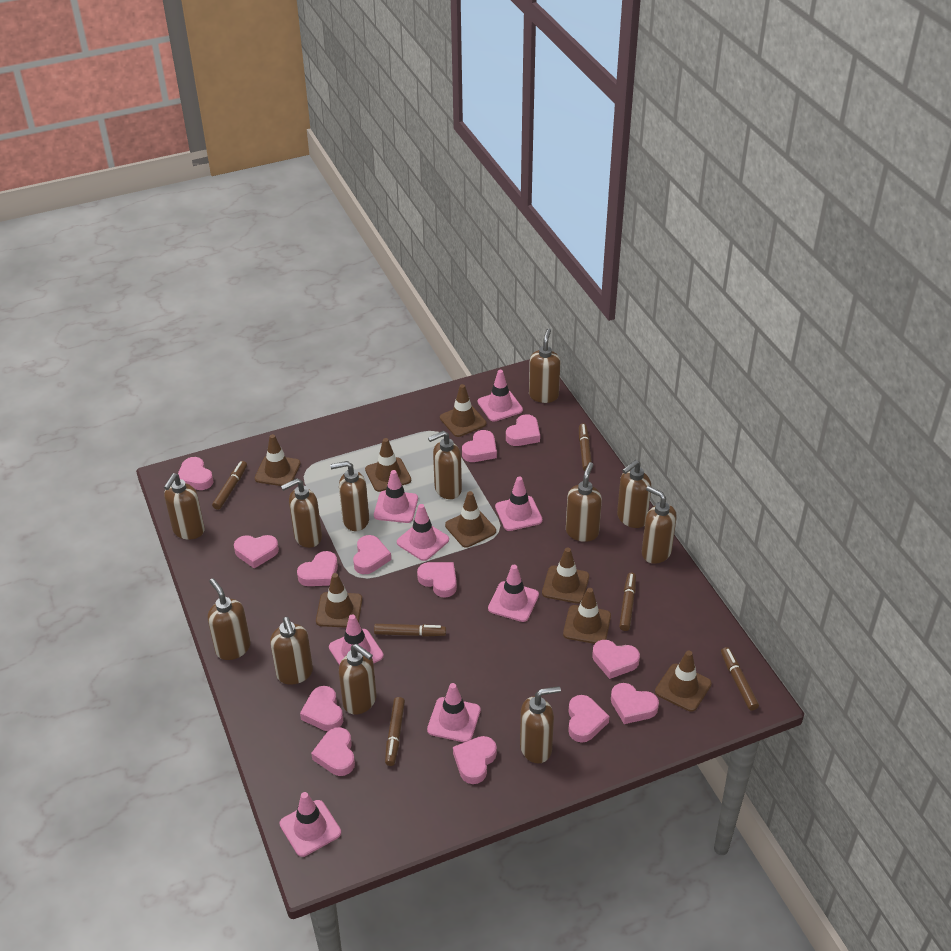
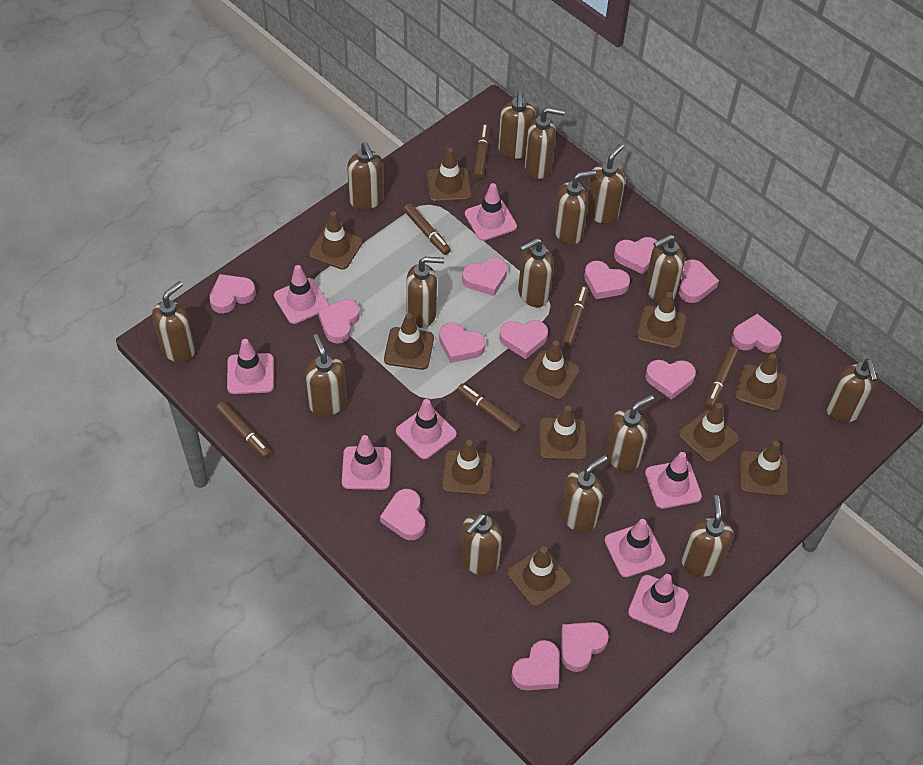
brown soap dispenser: [164,473,205,540] [208,578,251,660] [270,617,313,685] [281,478,322,548] [330,461,369,531] [339,644,376,715] [428,431,462,499] [520,686,561,764] [529,328,560,403] [566,462,602,542] [617,460,651,528] [642,486,677,564] = 12 -> [152,281,195,362] [305,334,347,416] [347,142,384,210] [406,257,444,328] [461,513,502,576] [498,92,536,159] [518,238,554,307] [525,107,565,179] [554,170,596,245] [561,455,607,533] [587,143,625,224] [605,395,654,472] [645,234,684,303] [681,495,733,577] [826,359,879,422] = 15
brown traffic cone: [255,434,301,486] [316,573,362,628] [365,438,411,492] [440,384,487,437] [445,491,496,548] [542,547,589,604] [563,588,611,644] [655,651,712,712] = 8 -> [309,211,363,270] [384,313,434,370] [427,148,471,202] [442,440,492,496] [507,546,571,607] [523,341,580,400] [539,406,587,460] [636,292,686,349] [678,403,739,463] [735,354,787,412] [740,441,788,497] = 11

